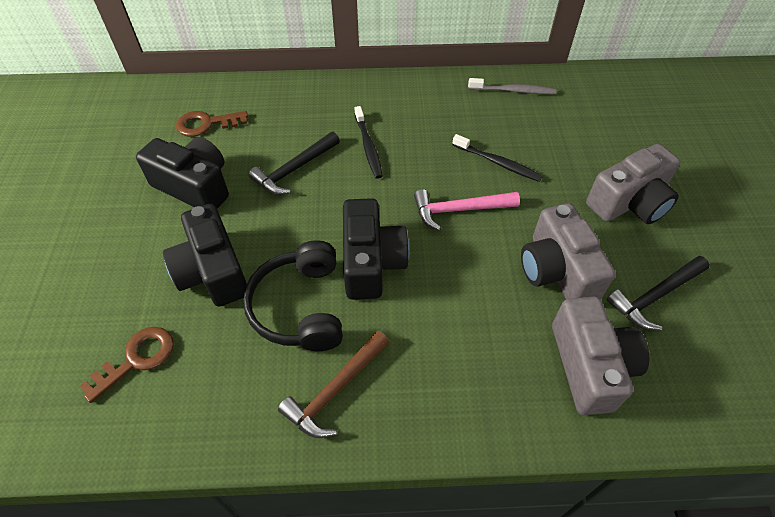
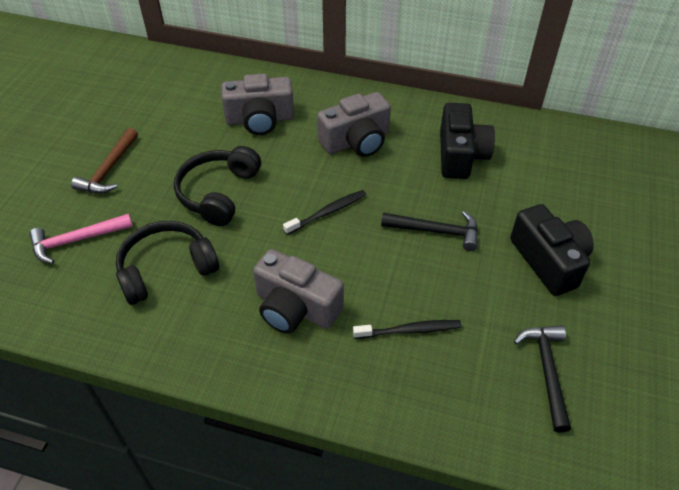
black camera: [136,137,229,208] [163,204,247,307] [343,198,409,300] = 3 -> [440,103,495,179] [510,204,594,296] = 2
black headphones: [243,240,343,351] = 1 -> [116,221,219,305] [174,146,261,226] = 2
brown key: [79,327,174,403] [176,111,248,137] = 2 -> none = 0
grey toothbrush: [468,78,556,94] = 1 -> none = 0

